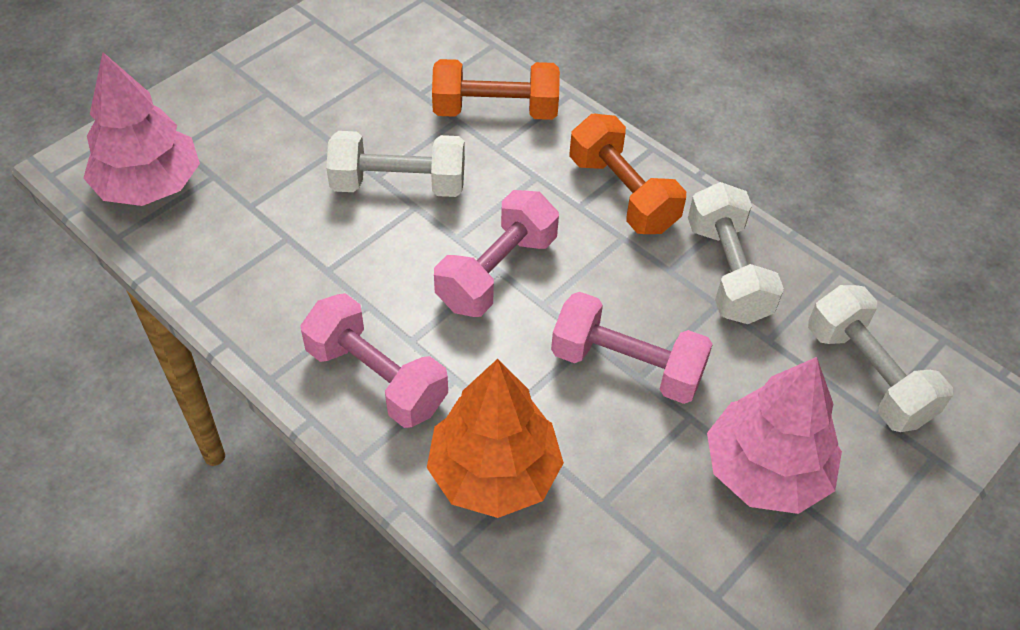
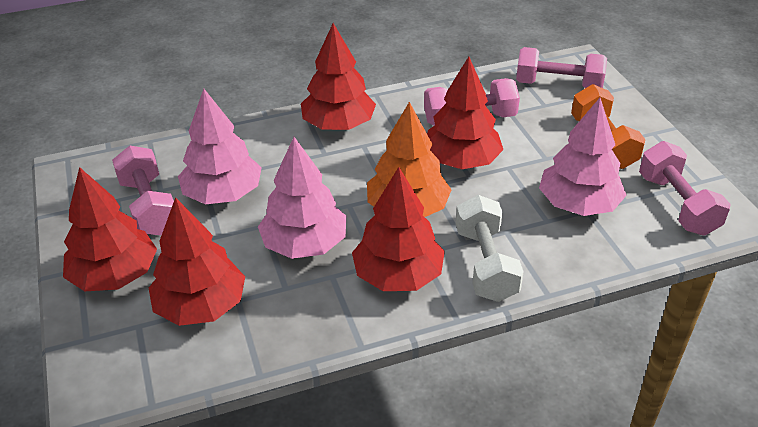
orange dumbbell: [432,59,560,120] [569,114,686,234] = 2 -> [571,84,646,169] = 1
pink dumbbell: [300,293,448,428] [434,190,559,317] [551,292,713,404] = 3 -> [112,145,174,235] [424,78,520,126] [516,47,607,88] [639,141,731,236] = 4
pink tree: [83,52,200,206] [707,357,842,514] = 2 -> [178,89,262,204] [258,137,346,259] [539,98,627,216] = 3
red tree: none = 0 -> [63,167,157,291] [149,197,245,326] [301,23,376,130] [352,167,445,291] [427,57,503,169] = 5
white dumbbell: [326,131,465,197] [688,182,784,324] [808,285,953,432] = 3 -> [456,195,524,302] = 1

